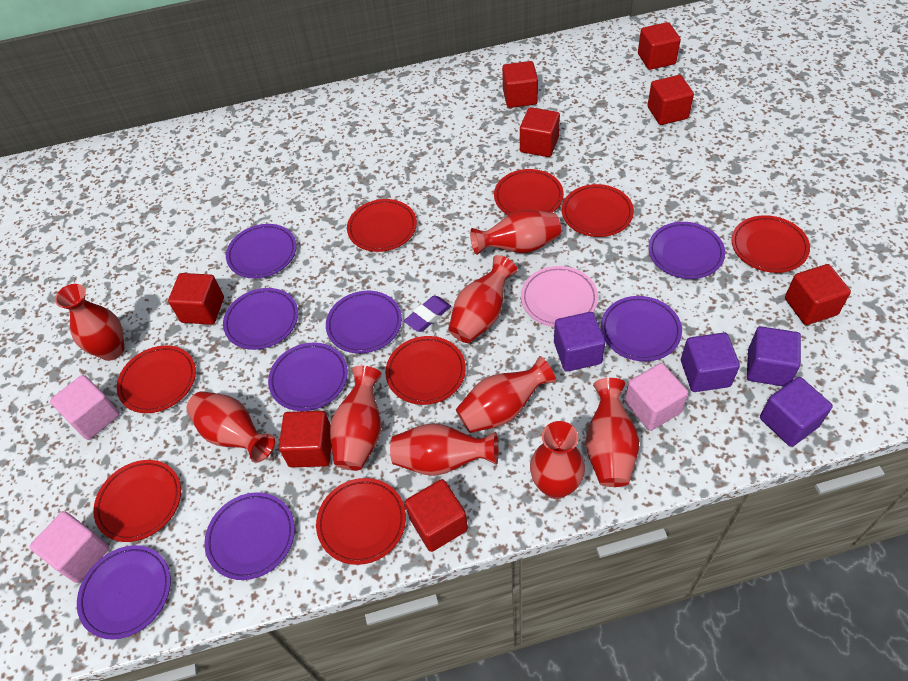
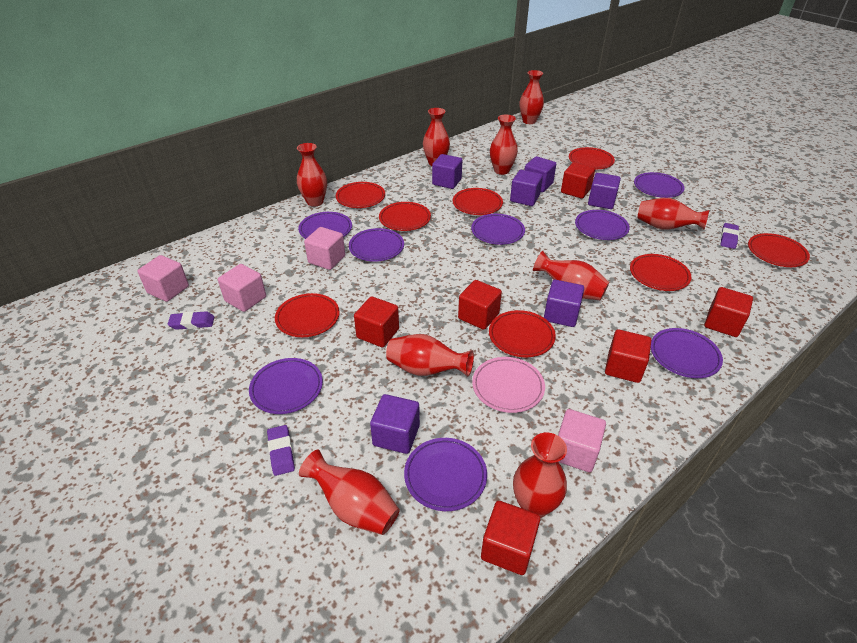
pink cube: [30,511,110,583] [50,375,120,440] [625,363,688,431] = 3 -> [138,255,189,302] [218,264,266,312] [304,227,345,270] [558,409,606,472] = 4
purple cube: [554,312,605,372] [681,332,740,392] [747,326,801,387] [760,377,833,447] = 4 -> [370,394,420,454] [432,154,462,189] [510,170,543,206] [524,156,556,192] [544,280,584,327] [588,173,621,209] = 6
purple eraser: [404,296,451,332] = 1 -> [168,311,214,330] [267,425,295,476] [721,223,739,249] = 3
red cube: [168,273,224,325] [279,411,331,467] [405,479,468,552] [502,61,538,108] [520,107,560,157] [638,22,681,70] [648,75,694,125] [785,264,851,325] = 8 -> [354,296,399,348] [458,280,502,330] [481,501,540,575] [561,162,595,199] [605,329,651,383] [705,287,753,337] = 6

